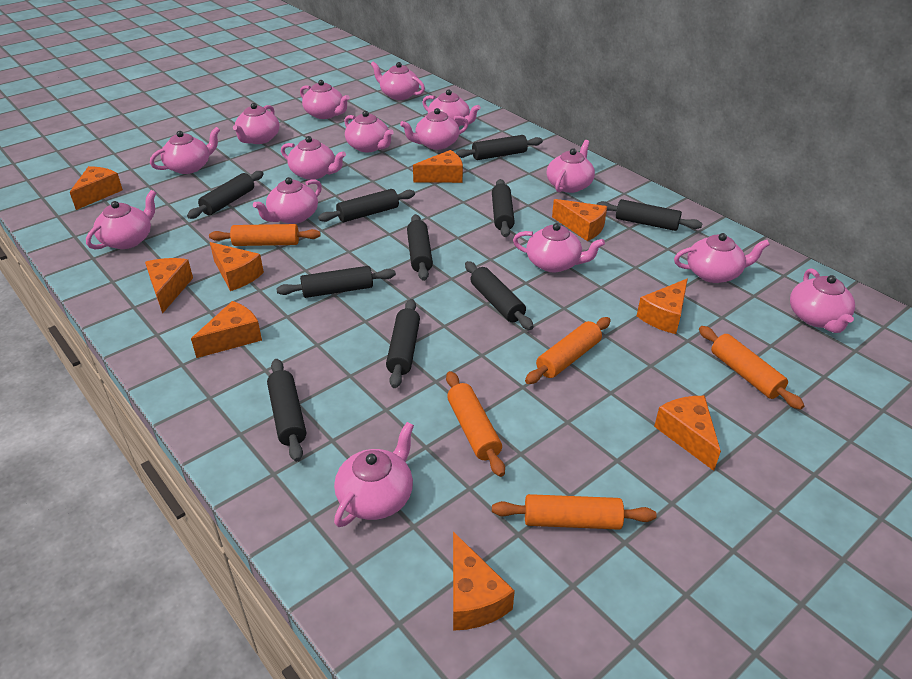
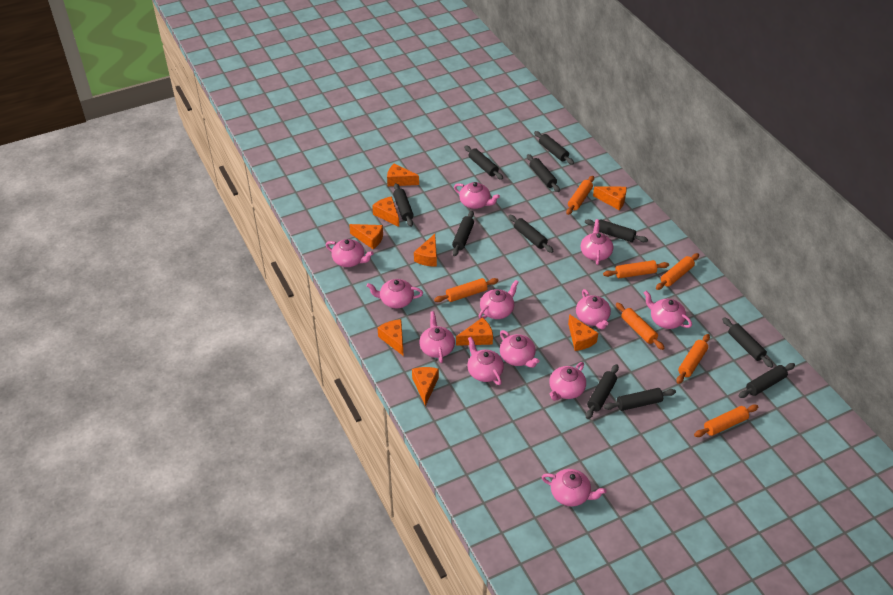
black rolling pin: [187,171,264,219] [267,359,306,462] [276,266,396,298] [318,189,415,222] [386,299,420,388] [407,214,433,281] [456,135,543,160] [465,261,534,330] [492,179,515,237] [596,199,702,231] = 10 -> [393,183,414,227] [452,211,474,256] [464,145,503,180] [508,215,553,253] [527,154,560,192] [534,131,574,165] [585,219,648,242] [586,364,619,419] [604,388,676,411] [722,317,773,368] [739,363,795,398] = 11
orange rolling pin: [209,224,321,246] [446,371,505,477] [492,494,657,530] [525,317,611,384] [699,326,804,410] = 5 -> [434,278,499,302] [566,176,594,215] [603,260,669,278] [616,303,664,350] [656,253,699,290] [676,334,710,384] [694,405,758,437] = 7
pink teapot: [86,190,156,249] [150,127,220,174] [233,103,280,144] [253,177,322,224] [281,136,346,180] [300,80,350,119] [334,422,414,527] [344,111,394,152] [371,61,425,100] [400,108,469,150] [422,89,481,127] [513,223,605,272] [547,140,595,193] [674,233,770,283] [790,268,855,333] = 15 -> [326,239,373,267] [367,279,423,308] [419,311,455,363] [454,182,500,209] [467,337,504,385] [479,280,519,319] [500,330,540,368] [542,469,607,506] [549,362,586,401] [576,289,611,329] [581,219,613,265] [644,290,692,329] = 12

